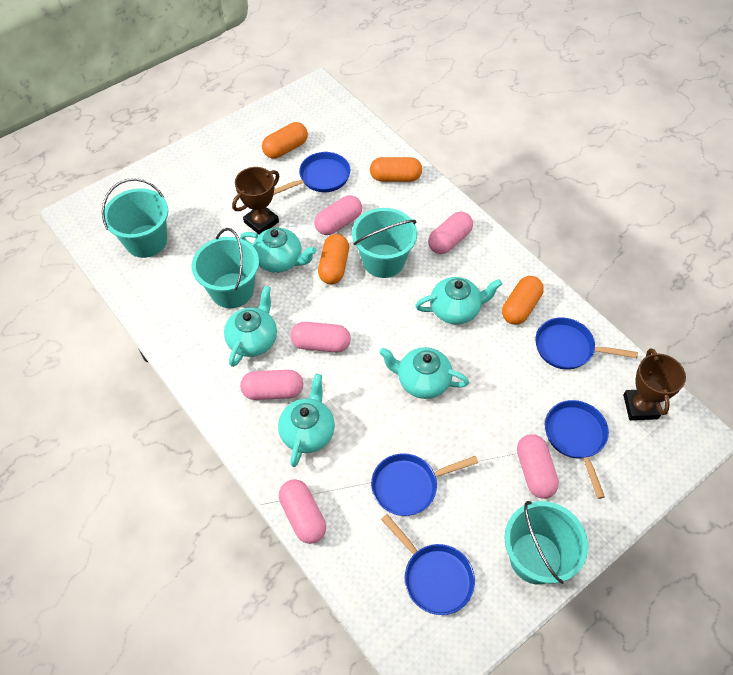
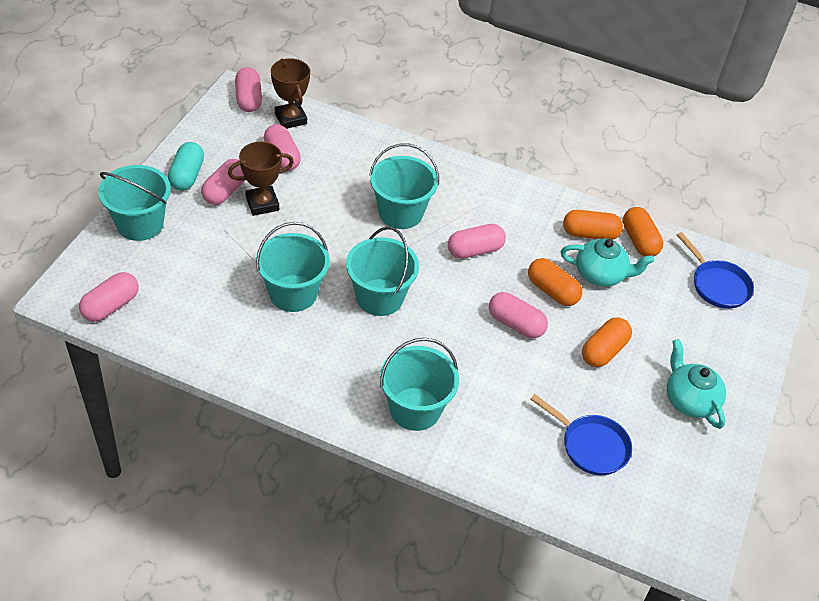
blue pan: [273,152,350,195] [371,453,478,516] [381,514,475,615] [535,317,638,370] [545,400,609,499] = 5 -> [530,394,632,475] [677,232,754,309] = 2
turquoise bucket: [102,178,168,258] [192,228,259,308] [352,208,417,278] [504,501,588,585] = 4 -> [98,165,171,241] [256,222,330,312] [346,227,419,316] [369,144,439,229] [380,338,459,431] = 5
turquoise capsule: none = 0 -> [168,142,204,191] = 1
turquoise teapot: [224,286,277,367] [240,228,317,273] [278,374,335,467] [379,347,469,399] [415,277,502,324] = 5 -> [561,238,654,287] [667,339,726,429] = 2

